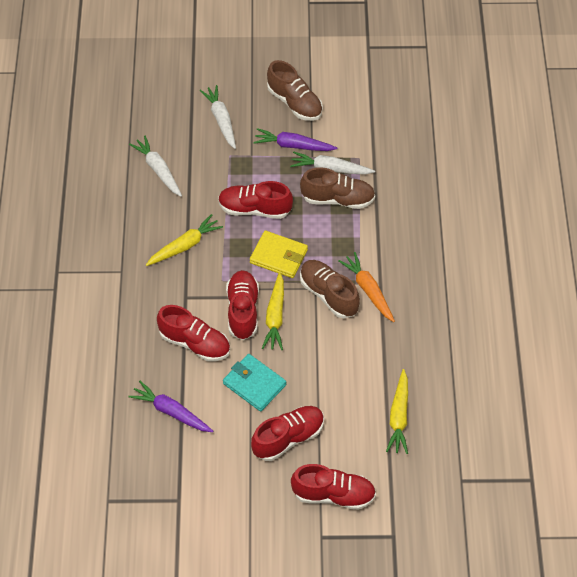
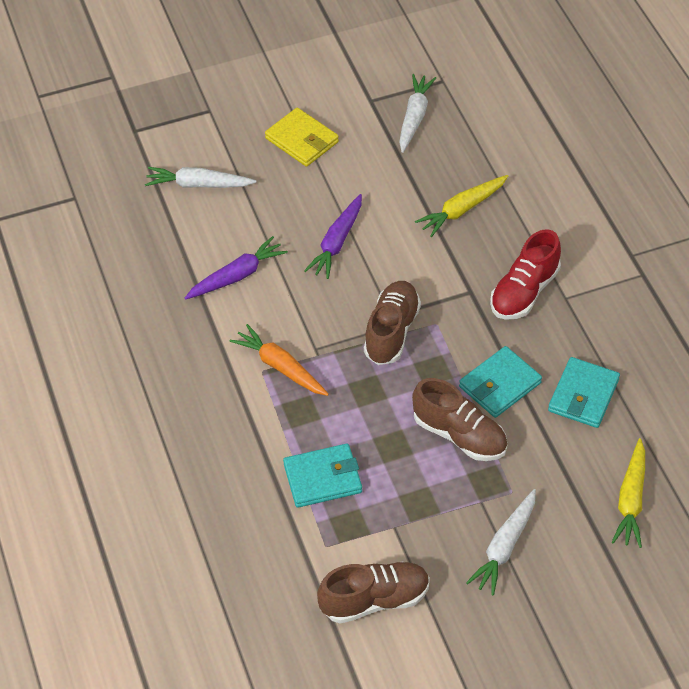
red shoe: [157,305,230,362] [218,181,293,219] [226,270,259,340] [251,406,324,461] [291,464,376,510] = 5 -> [490,229,561,320] = 1
turquoise wallet: [223,354,286,412] = 1 -> [283,444,362,508] [459,346,542,418] [548,357,620,428] = 3
yellow carrot: [146,214,223,266] [262,272,284,350] [386,369,408,454] = 3 -> [415,175,508,237] [612,438,645,548] = 2

